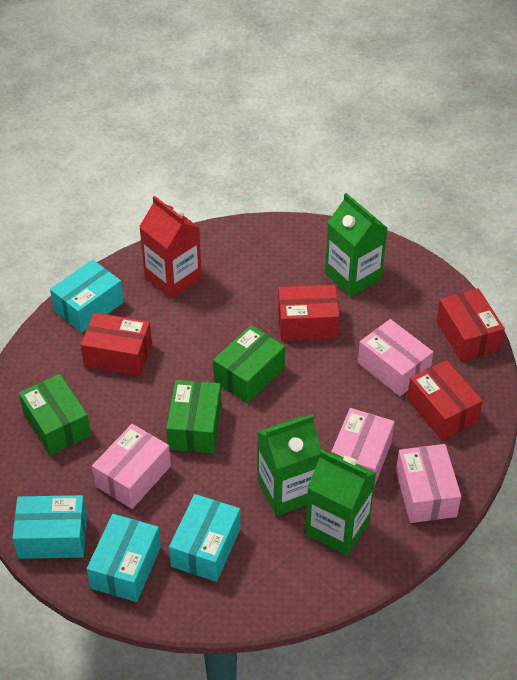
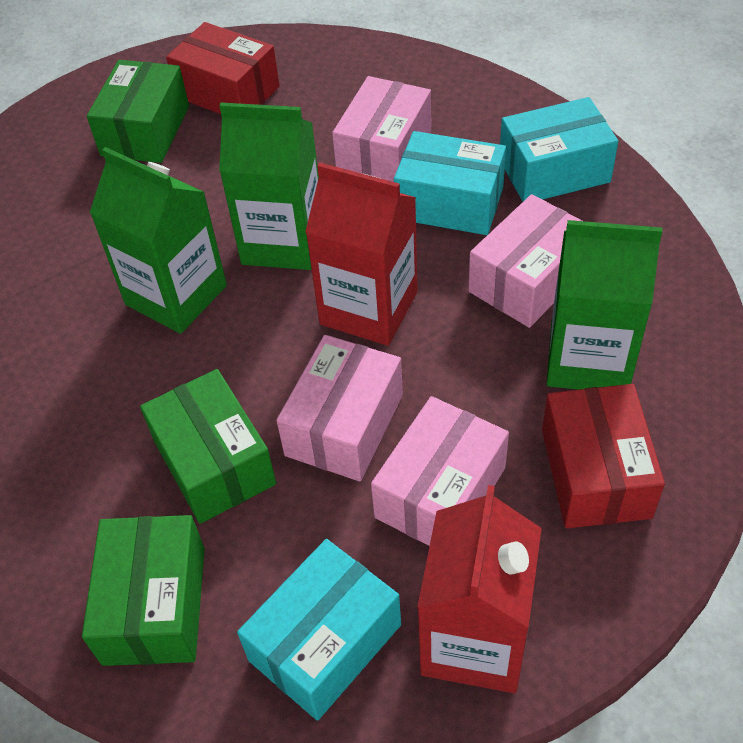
red box: [81,312,152,376] [278,285,340,341] [407,360,483,440] [436,288,505,362] = 4 -> [166,22,280,114] [542,384,665,528] = 2
red carton: [139,196,202,299] = 1 -> [305,162,418,346] [417,485,542,693] = 2
turquoise box: [12,495,87,559] [50,260,124,333] [87,514,161,602] [169,494,241,582] = 4 -> [237,539,401,721] [394,131,506,235] [500,97,618,202] = 3

